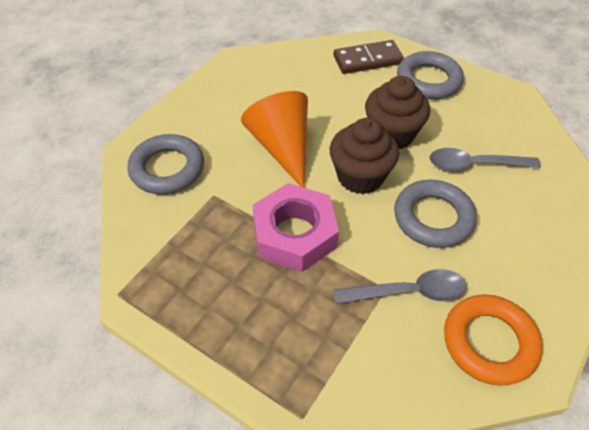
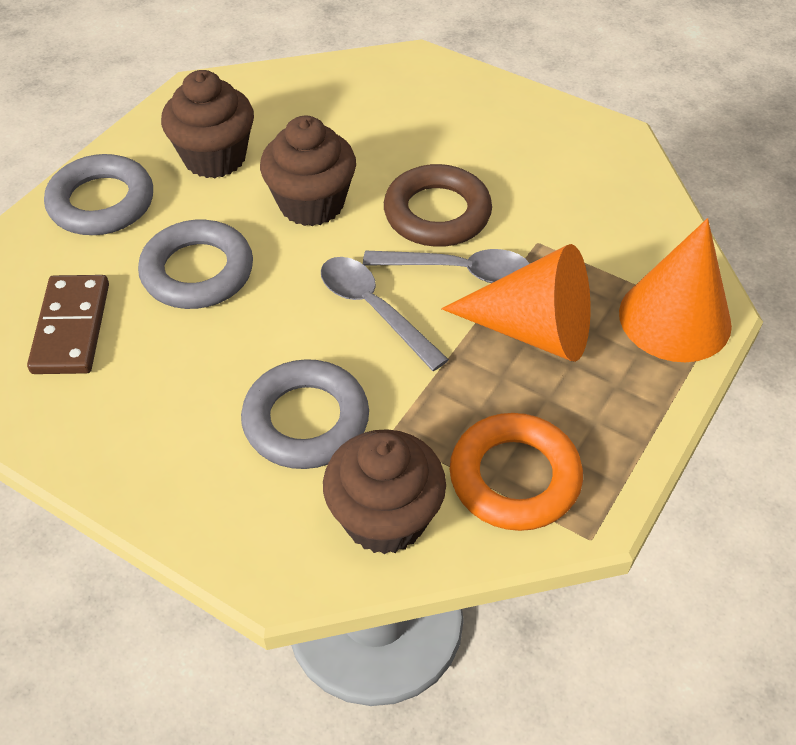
brown cupcake: [330,118,399,194] [365,76,430,149] = 2 -> [161,70,254,178] [260,116,356,226] [323,429,446,554] = 3
brown ring: none = 0 -> [384,164,492,247] = 1
orange cone: [241,91,308,188] = 1 -> [441,244,590,362] [619,218,732,362] = 2
pink nut: [253,183,339,272] = 1 -> none = 0

